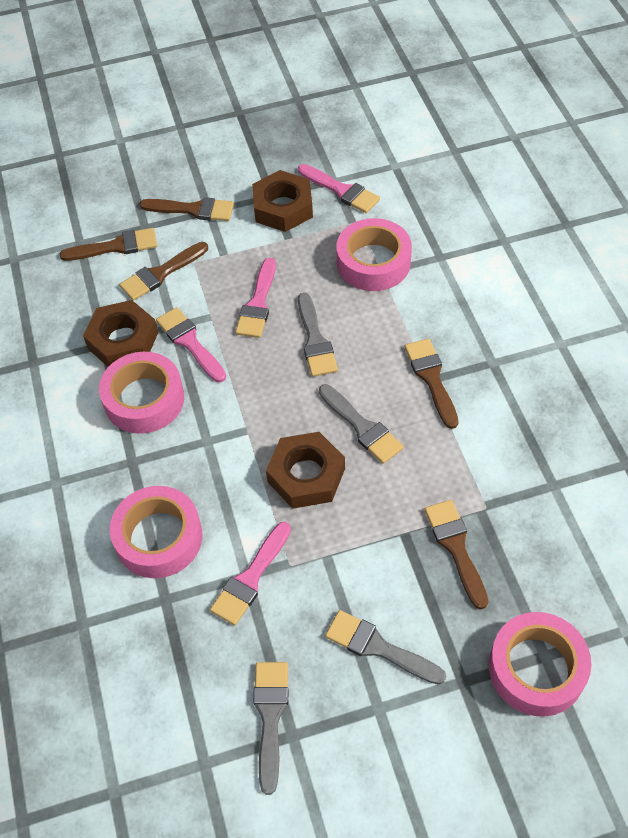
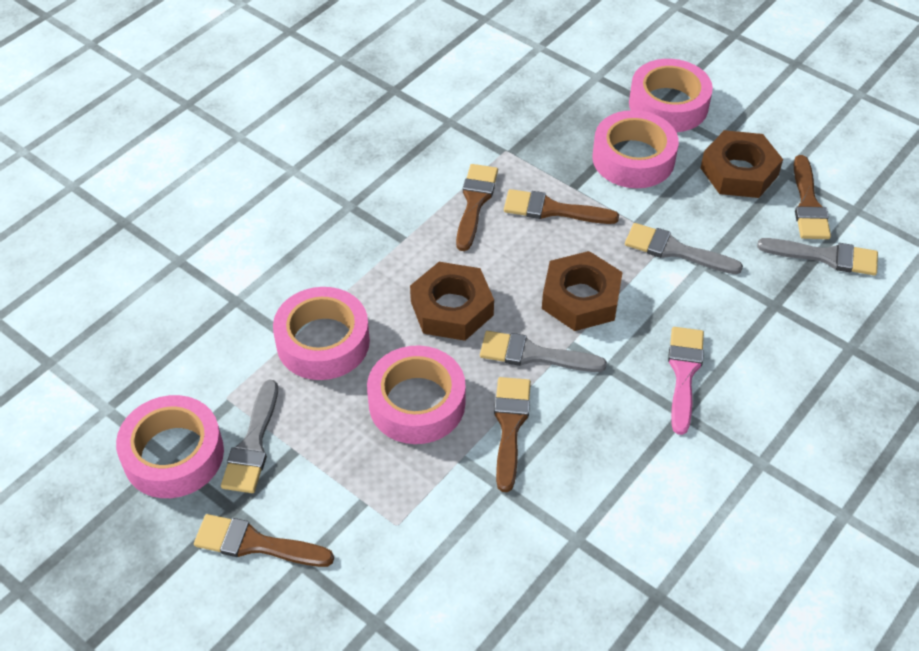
pink brush: [156,307,226,382] [210,522,291,625] [235,258,276,338] [298,164,380,213] = 4 -> [668,327,704,435] = 1
pink tape: [99,352,184,434] [110,486,202,578] [336,218,412,291] [489,612,591,717] = 4 -> [116,395,224,498] [273,287,370,380] [367,345,466,444] [592,110,679,188] [629,59,713,132] = 5

